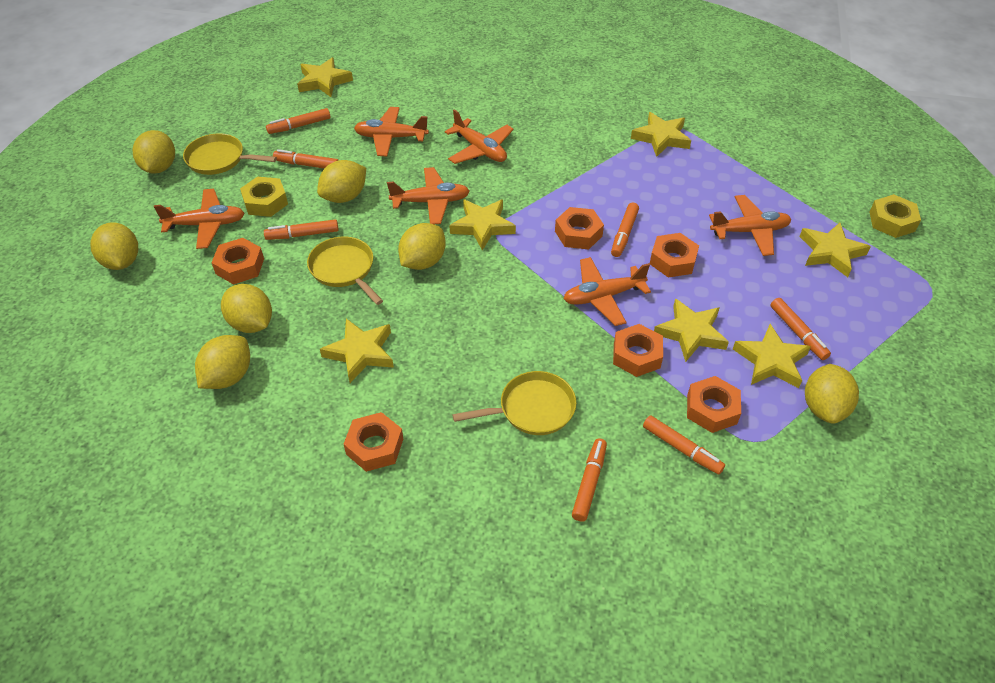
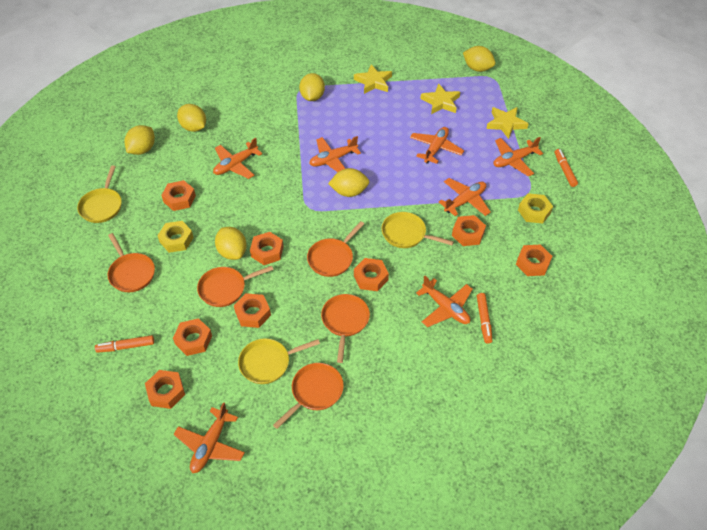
orange marker: [264,219,339,240] [266,108,330,134] [273,149,338,169] [572,438,607,522] [611,203,639,257] [643,415,725,474] [770,298,831,360] = 7 -> [95,335,154,353] [477,293,492,344] [555,149,578,187] = 3
orange nut: [212,238,264,285] [344,412,403,472] [555,207,604,249] [613,324,663,377] [650,233,699,278] [687,376,741,433] = 6 -> [145,370,185,409] [161,180,196,211] [173,318,212,356] [234,293,271,328] [250,232,284,265] [354,258,389,291] [452,215,486,246] [516,245,552,276] = 8
orange pan: none = 0 -> [107,233,155,292] [197,266,274,307] [273,363,344,429] [307,221,364,277] [321,294,370,363] = 5
orange plane: [154,189,245,249] [354,107,429,156] [387,167,470,224] [445,109,514,164] [564,257,651,326] [709,195,792,256] = 6 -> [174,402,245,473] [213,137,262,179] [309,136,361,172] [410,127,464,164] [416,276,472,327] [439,178,491,216] [493,137,543,176] = 7
yellow lemon: [90,222,138,270] [133,130,175,174] [195,335,250,389] [221,284,272,333] [317,160,366,203] [398,223,446,270] [805,364,859,424] = 7 -> [125,125,155,155] [177,104,206,132] [215,227,247,260] [299,73,325,101] [328,168,369,197] [463,46,495,72] = 6
yellow star: [297,57,353,97] [320,319,394,383] [449,199,516,251] [631,112,691,157] [654,298,729,362] [733,324,811,388] [799,223,871,277] = 7 -> [354,64,392,94] [421,84,460,114] [486,107,529,139] = 3

